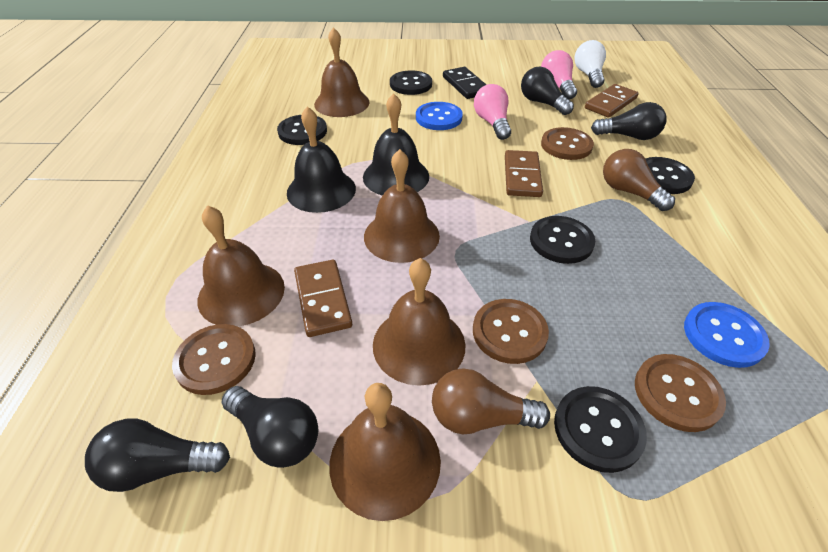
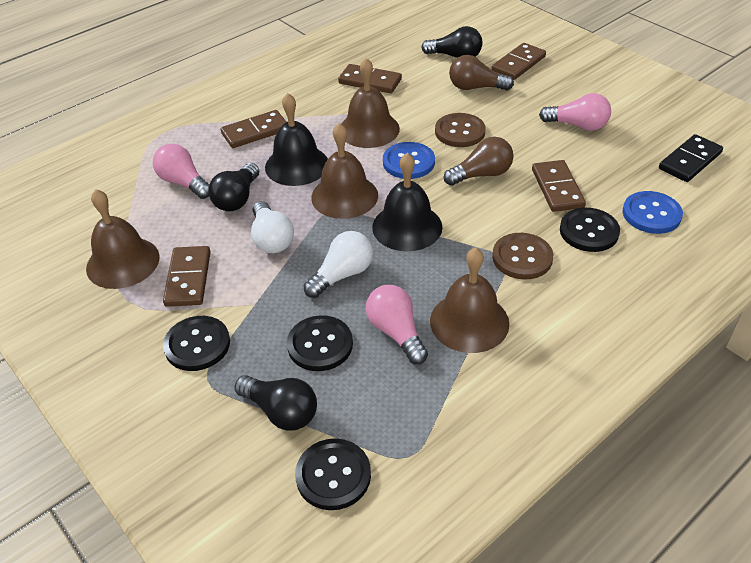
black button: [277,115,327,145] [390,70,432,95] [530,216,595,264] [554,386,647,473] [645,157,695,194] = 5 -> [163,316,230,371] [287,315,353,371] [295,439,371,510] [560,208,620,252] = 4
black light bulb: [85,419,230,492] [222,386,319,468] [521,67,574,115] [591,102,667,140] = 4 -> [208,163,259,212] [234,375,317,431] [421,26,483,58] = 3
brown bell: [198,205,285,327] [314,27,370,117] [329,383,441,521] [364,149,440,263] [373,258,466,386] = 5 -> [86,189,160,289] [311,123,378,219] [341,58,400,148] [430,247,509,353] = 4
brown button: [172,324,256,395] [473,299,549,364] [541,127,594,160] [635,354,726,432] = 4 -> [435,113,486,147] [492,233,553,280] = 2
brown domino: [294,260,352,337] [505,150,543,197] [585,84,638,118] = 3 -> [163,246,211,307] [221,110,286,148] [338,64,402,93] [491,43,546,80] [532,160,586,212] = 5
pink light bulb: [474,84,511,140] [541,50,577,100] = 2 -> [153,144,209,199] [366,285,428,364] [539,93,611,131] = 3
white light bulb: [574,40,606,88] = 1 -> [251,201,294,253] [304,231,373,298] = 2

